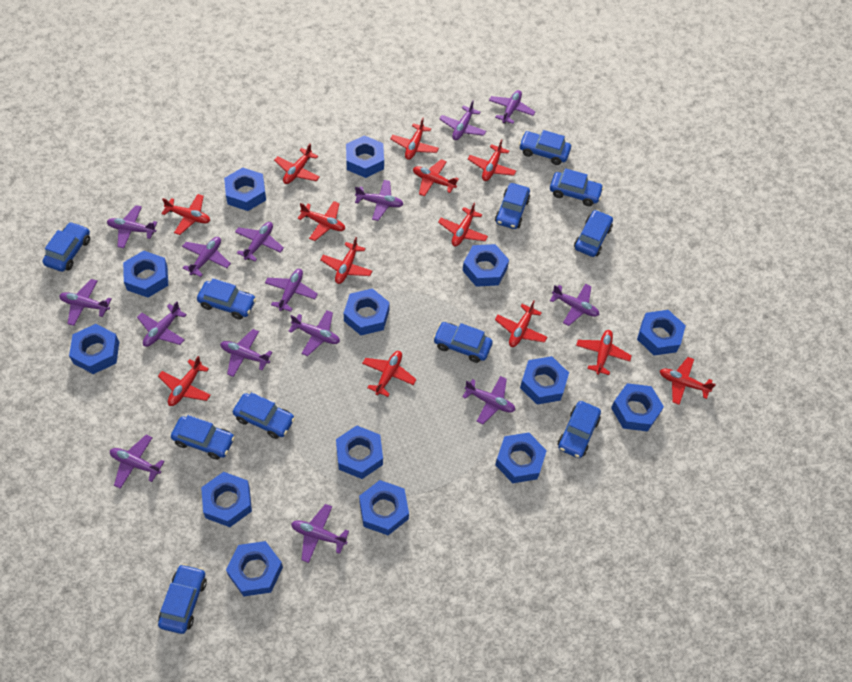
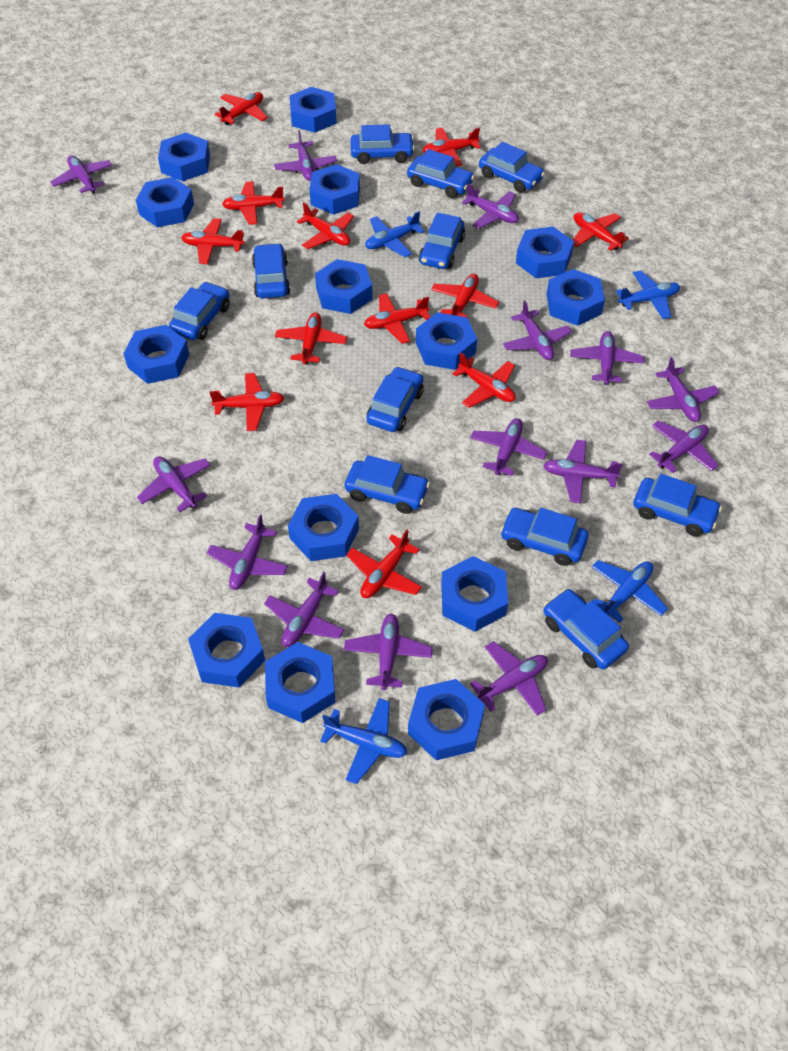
blue plane: none = 0 -> [320,698,407,784] [365,211,424,257] [592,560,668,623] [616,270,680,319] = 4
purple plane: [59,279,112,326] [107,205,157,248] [110,435,165,489] [137,301,187,347] [182,237,231,277] [220,329,272,377] [235,222,284,261] [265,269,318,312] [289,310,340,356] [291,504,349,563] [355,180,403,221] [440,100,486,140] [463,376,515,425] [489,90,536,124] [550,284,600,326] = 15 -> [50,155,112,194] [137,456,210,512] [207,515,288,590] [264,572,344,647] [274,130,337,181] [344,614,432,690] [462,183,519,229] [470,418,547,476] [470,641,548,716] [503,300,572,360] [543,440,623,503] [570,331,644,385] [647,357,719,422] [649,420,719,473] = 14
red plane: [158,356,211,406] [161,194,210,235] [274,144,320,184] [298,201,345,241] [320,237,372,284] [362,351,417,397] [390,118,439,160] [413,159,459,197] [438,202,488,246] [468,139,516,181] [495,300,547,347] [576,330,632,375] [660,357,716,405] = 13 -> [181,218,245,264] [209,373,284,431] [215,92,268,125] [222,181,285,225] [275,312,347,365] [297,202,354,249] [347,530,422,598] [364,293,430,344] [423,127,481,166] [431,274,499,318] [452,353,516,408] [573,212,629,251] = 12

